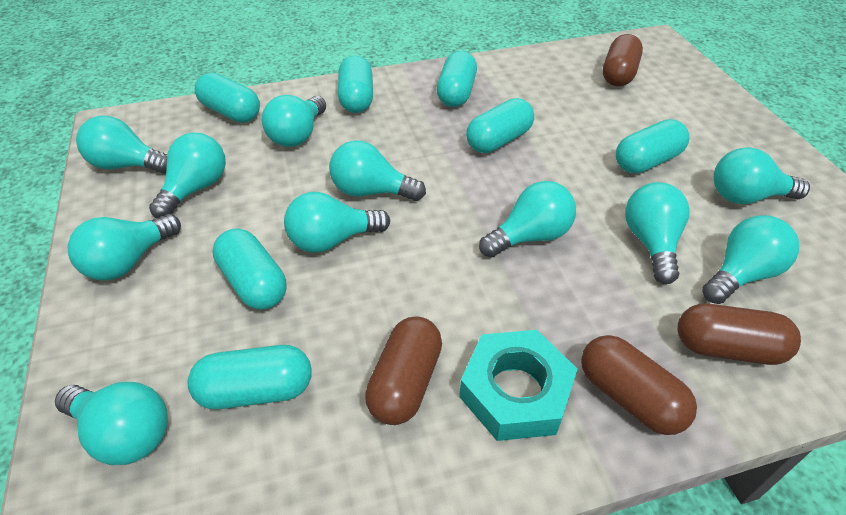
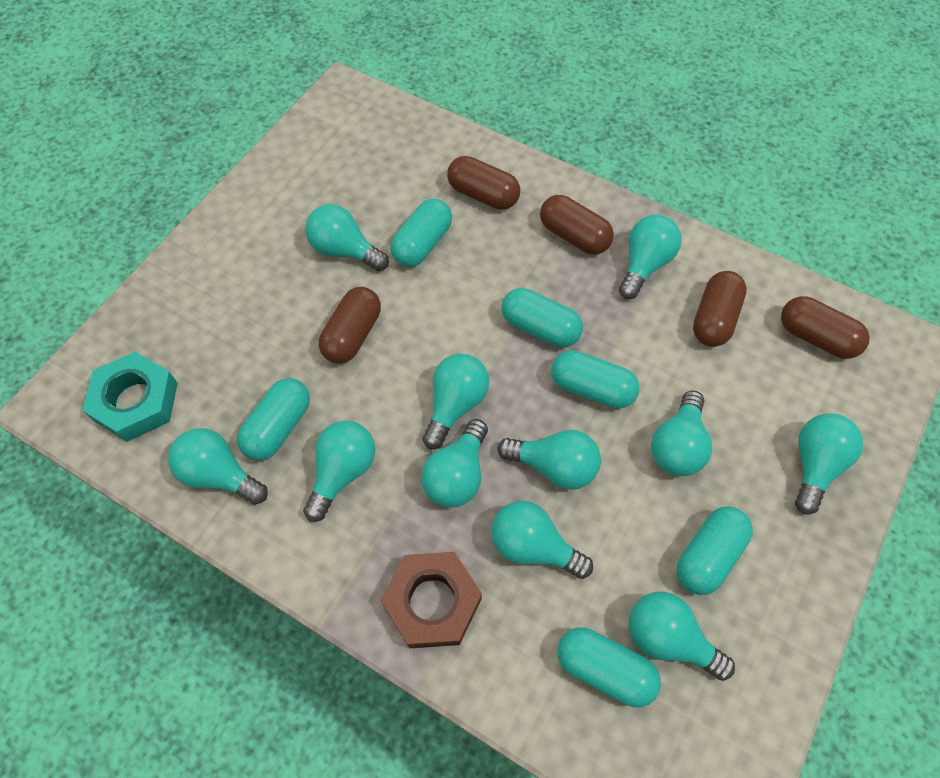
brown capsule: [365,316,442,425] [581,335,697,435] [603,34,643,87] [677,303,801,365] = 4 -> [319,287,381,364] [447,156,520,210] [540,195,614,254] [693,271,747,347] [781,296,870,359] = 5
brown nut: none = 0 -> [381,552,482,649] = 1
turquoise capsule: [188,345,312,409] [195,73,260,123] [213,228,287,310] [338,56,373,113] [437,51,477,107] [466,98,534,153] [616,119,689,174] = 7 -> [237,378,310,461] [390,199,452,267] [502,288,583,347] [551,350,640,409] [557,627,661,707] [676,506,753,595] = 6

